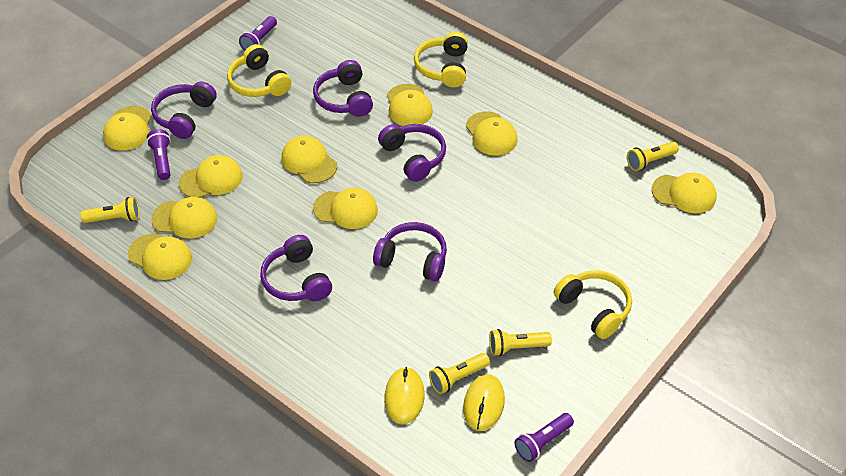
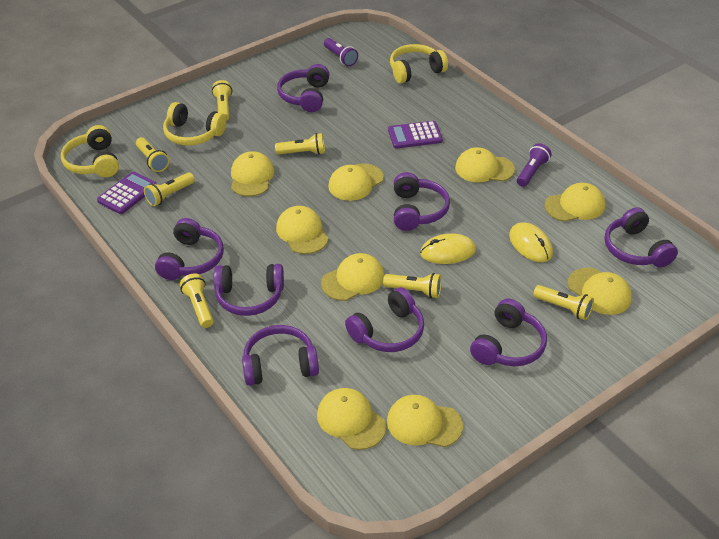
purple calculator: none = 0 -> [97,171,157,214] [388,121,443,148] = 2
purple flashlight: [147,129,171,180] [239,16,277,51] [514,413,574,462] = 3 -> [324,38,358,66] [517,143,551,187] = 2
purple headphones: [151,81,217,139] [260,235,332,301] [313,60,373,117] [373,222,447,281] [378,124,446,182] = 5 -> [155,218,224,280] [214,264,284,316] [242,325,319,386] [277,64,330,112] [345,287,424,352] [394,172,450,231] [470,298,547,366] [604,207,678,267] = 8
yellow flashlight: [81,197,140,223] [429,353,490,394] [489,329,552,356] [627,142,679,171] = 4 -> [136,137,169,172] [144,173,195,206] [180,274,214,328] [212,80,232,120] [275,133,325,155] [383,273,442,298] [533,285,594,320] = 7

